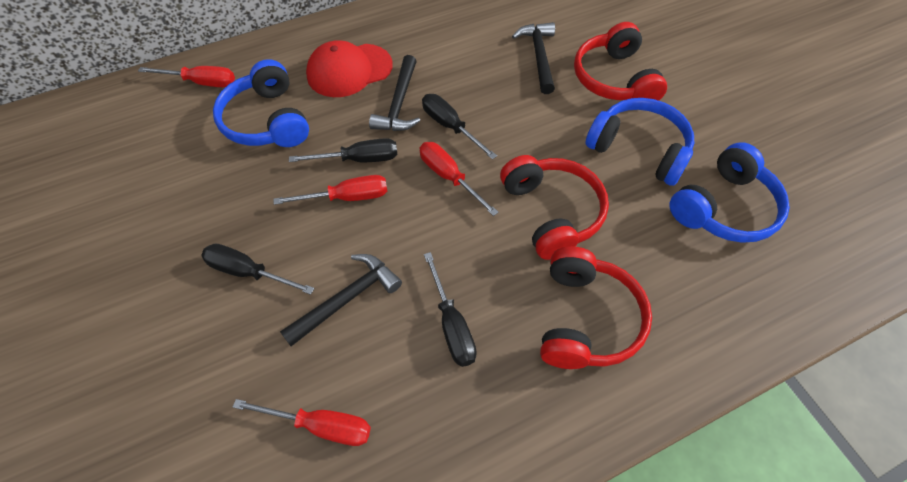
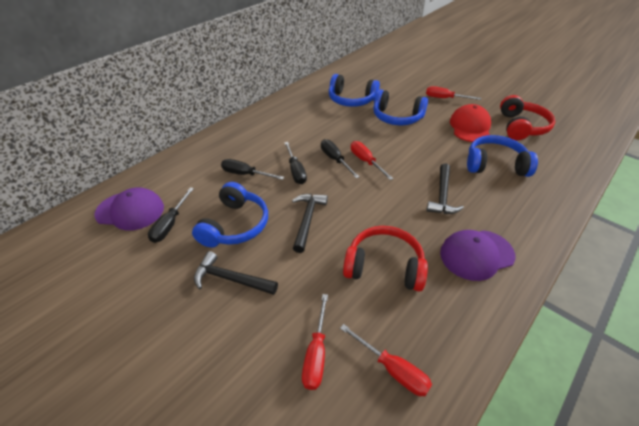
blue headphones: [213,59,309,147] [585,98,694,186] [669,142,790,243] = 3 -> [192,182,268,248] [329,74,380,107] [373,89,428,125] [467,135,538,177] = 4
purple cap: none = 0 -> [94,187,164,230] [440,230,515,281] = 2
red headphones: [500,155,609,260] [540,246,652,369] [574,22,667,101] = 3 -> [343,226,428,292] [500,95,555,140] = 2

